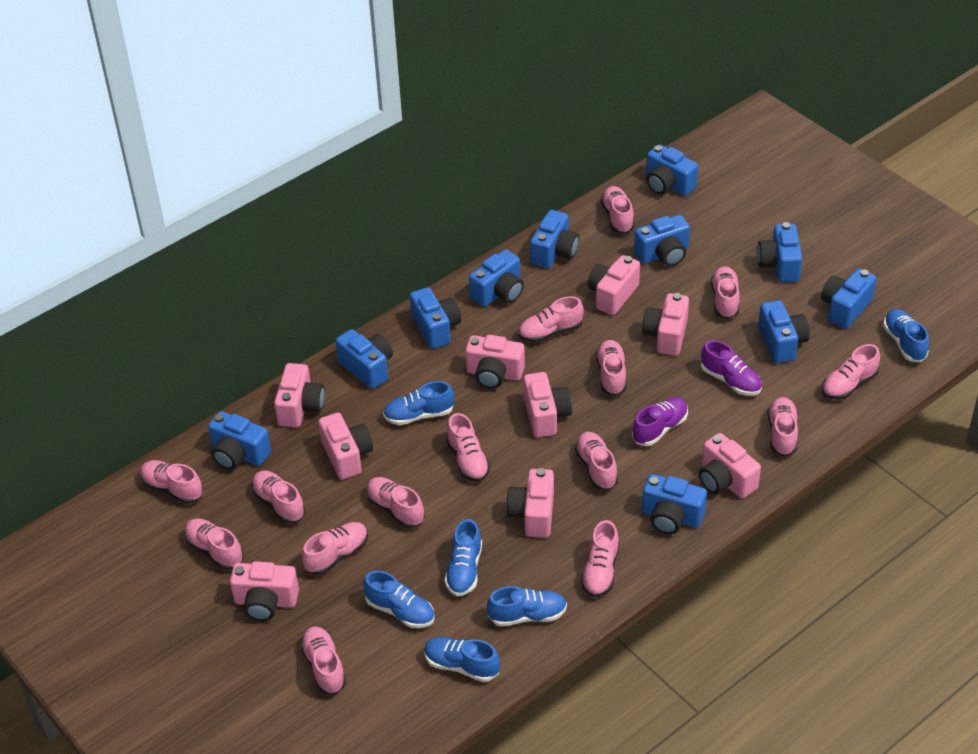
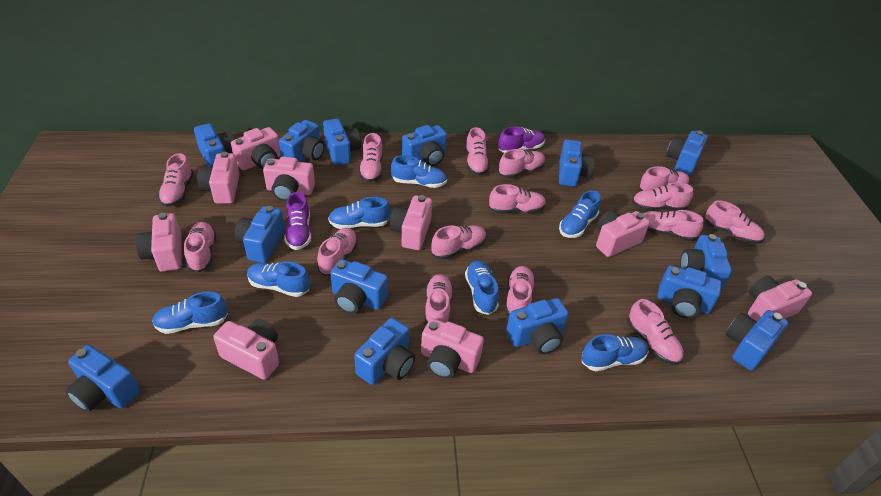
blue camera: [208,411,271,470] [336,329,393,389] [410,287,461,349] [469,250,524,307] [530,210,579,268] [634,215,690,267] [642,474,707,534] [646,145,698,196] [757,222,803,282] [758,300,810,363] [821,268,876,329] = 11 -> [65,345,140,412] [194,123,235,167] [235,206,285,263] [279,120,325,162] [323,119,361,165] [330,259,388,314] [354,318,415,385] [402,125,447,166] [506,298,569,354] [559,139,595,187] [657,265,721,318] [666,131,708,175] [680,234,732,290] [726,310,788,371] = 14
blue shoe: [363,571,435,628] [383,381,454,425] [424,637,500,682] [445,519,482,596] [487,586,567,626] [883,309,929,362] = 6 -> [152,292,228,334] [247,262,310,297] [328,197,390,229] [391,155,447,188] [465,260,499,315] [559,190,601,238] [582,334,649,371] = 7

